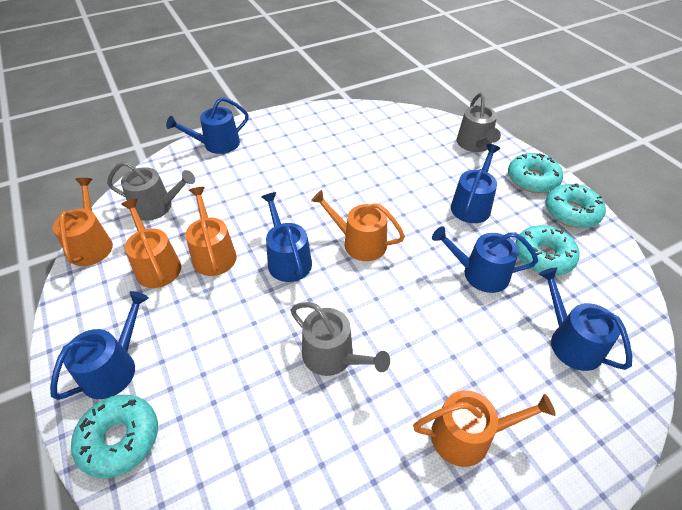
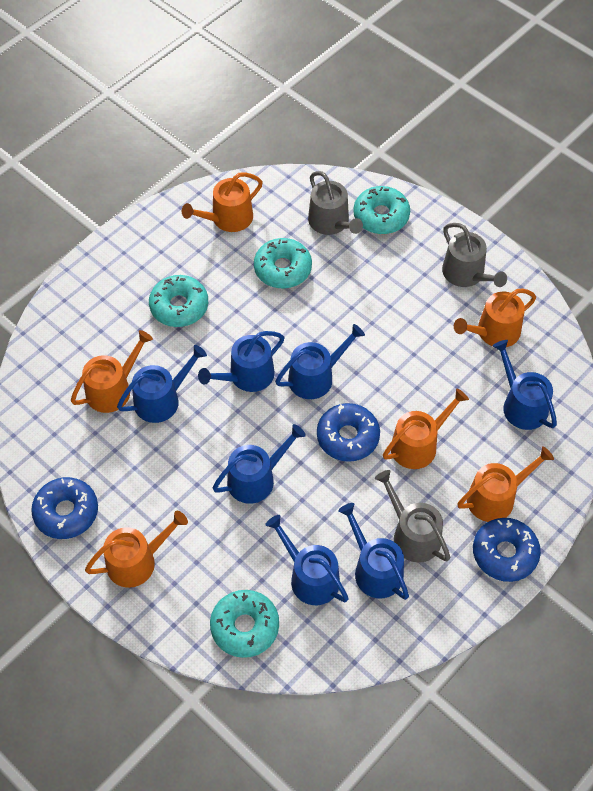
blue donut: none = 0 -> [31,477,98,539] [317,403,380,462] [473,518,541,582] = 3
blue watering can: [50,291,149,400] [166,97,249,154] [261,192,312,282] [432,226,538,293] [451,144,500,223] [539,268,632,371] = 6 -> [117,345,207,423] [198,331,284,392] [212,424,306,504] [265,515,349,605] [275,324,365,399] [338,503,409,600] [493,340,557,430] = 7
orange watering can: [53,178,113,266] [121,199,181,288] [186,187,237,276] [311,190,405,261] [413,390,556,467] = 5 -> [71,330,153,413] [85,511,188,588] [182,172,263,232] [383,388,469,469] [454,289,536,347] [458,446,554,522] = 6

